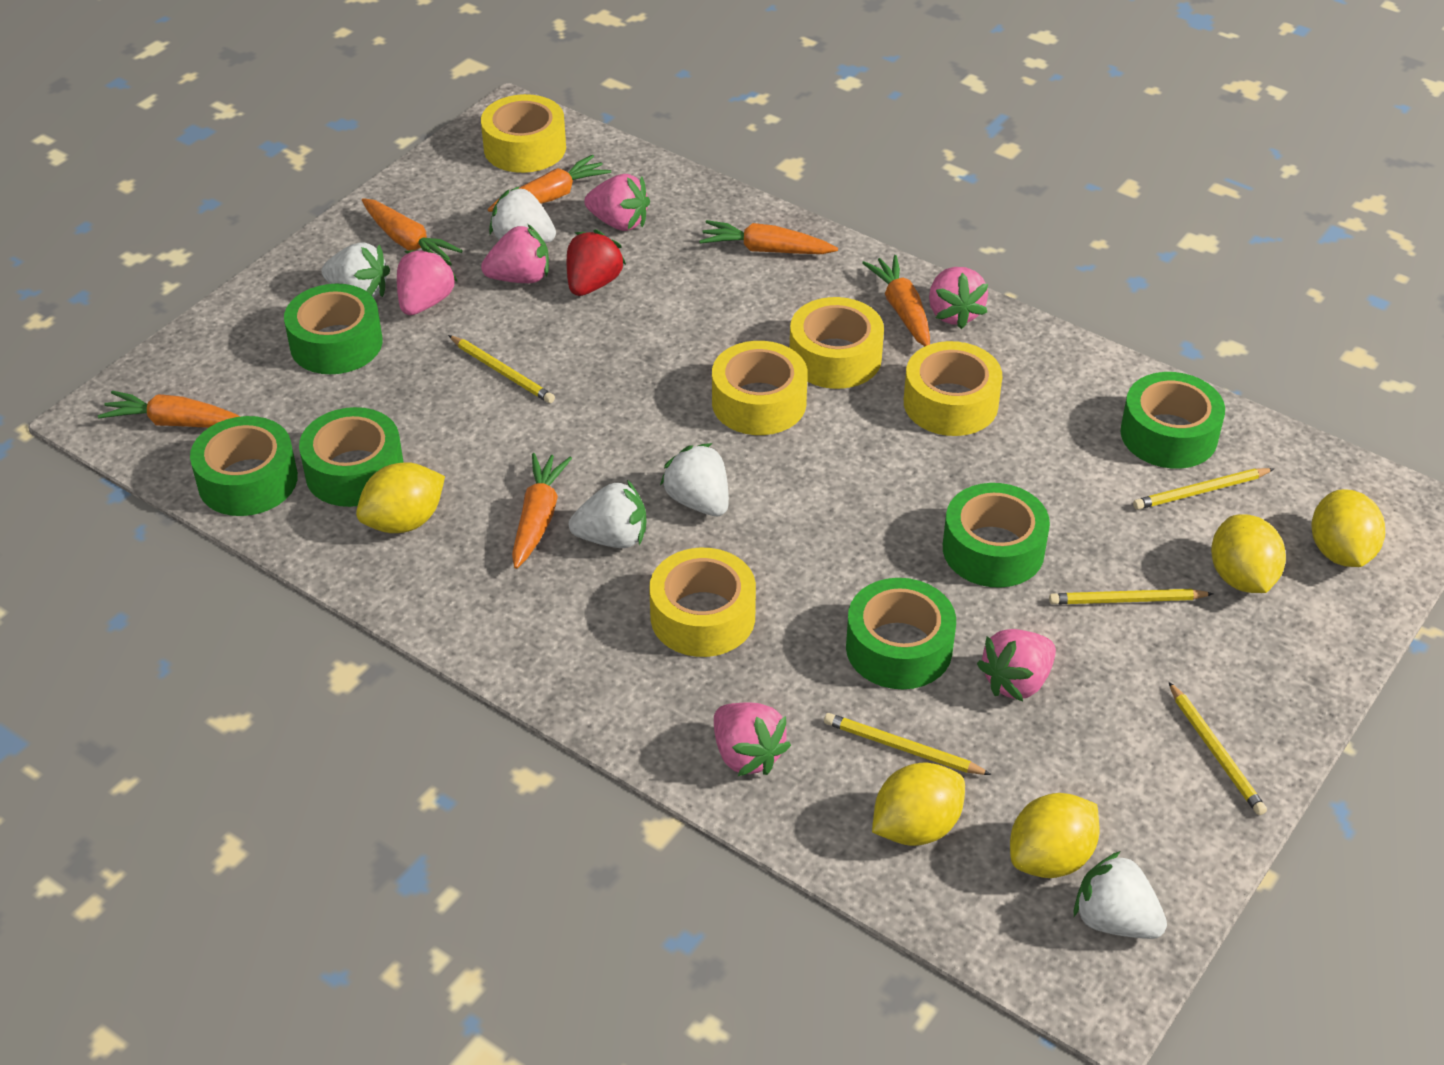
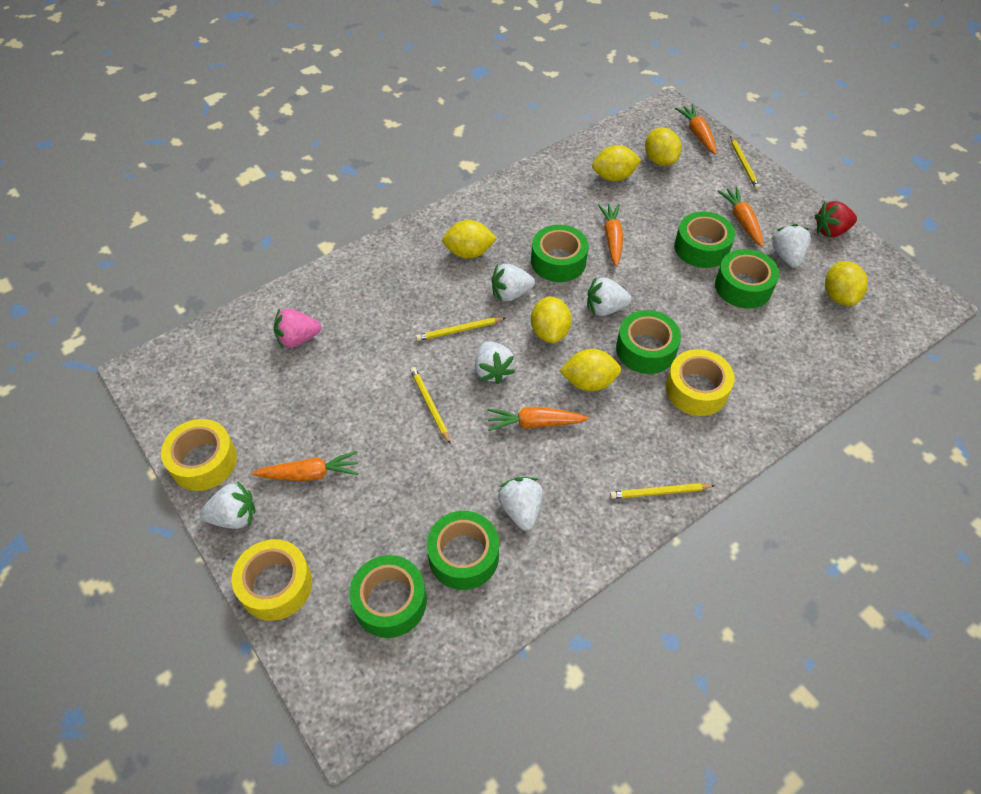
orange carrot: [98,391,241,428] [362,198,463,260] [488,155,611,212] [512,453,572,569] [699,220,838,254] [862,255,930,346] = 6 -> [252,451,359,481] [487,407,589,431] [598,204,623,266] [675,104,717,155] [717,187,763,247] = 5
pink strawberry: [397,248,458,315] [481,224,549,283] [584,174,650,231] [714,703,791,776] [929,267,988,329] [977,629,1056,702] = 6 -> [274,309,321,348] = 1
white strawberry: [322,242,390,298] [489,186,556,243] [569,480,646,548] [660,443,729,516] [1074,851,1167,939] = 5 -> [200,481,256,529] [475,341,515,384] [492,264,535,302] [498,477,543,530] [587,277,632,316] [772,224,811,268] = 6
yellow lemon: [356,462,445,533] [872,763,965,846] [1010,793,1100,878] [1211,514,1286,593] [1312,489,1385,567] = 5 -> [442,220,497,259] [531,296,572,343] [560,349,621,391] [592,145,641,181] [645,128,682,166] [825,261,868,306] = 6
yellow pencil: [448,335,555,403] [824,713,992,775] [1049,589,1214,604] [1133,468,1274,510] [1169,682,1267,815] = 5 -> [410,367,450,444] [416,317,505,341] [610,483,715,499] [731,137,760,190] = 4
yellow tape: [481,94,566,173] [649,548,756,657] [712,341,808,435] [790,297,884,389] [904,341,1002,436] = 5 -> [161,419,237,491] [232,539,312,621] [666,349,734,416] = 3

